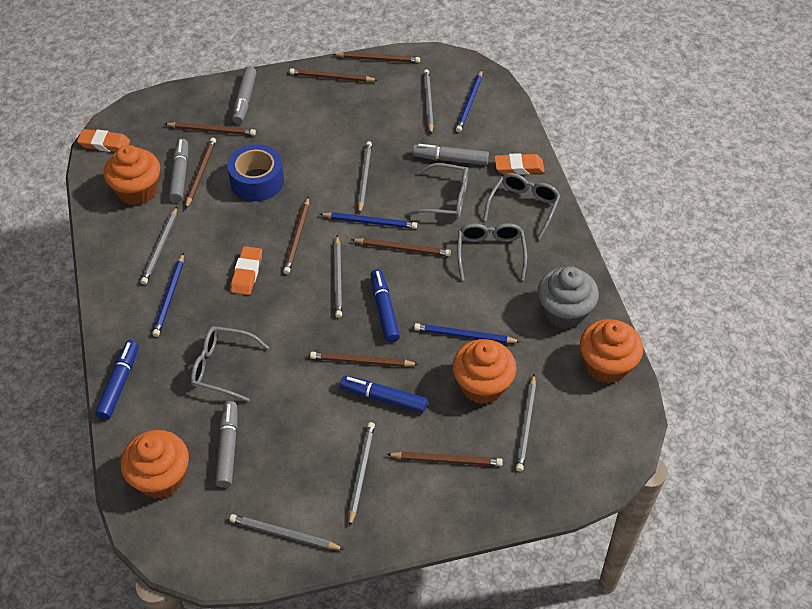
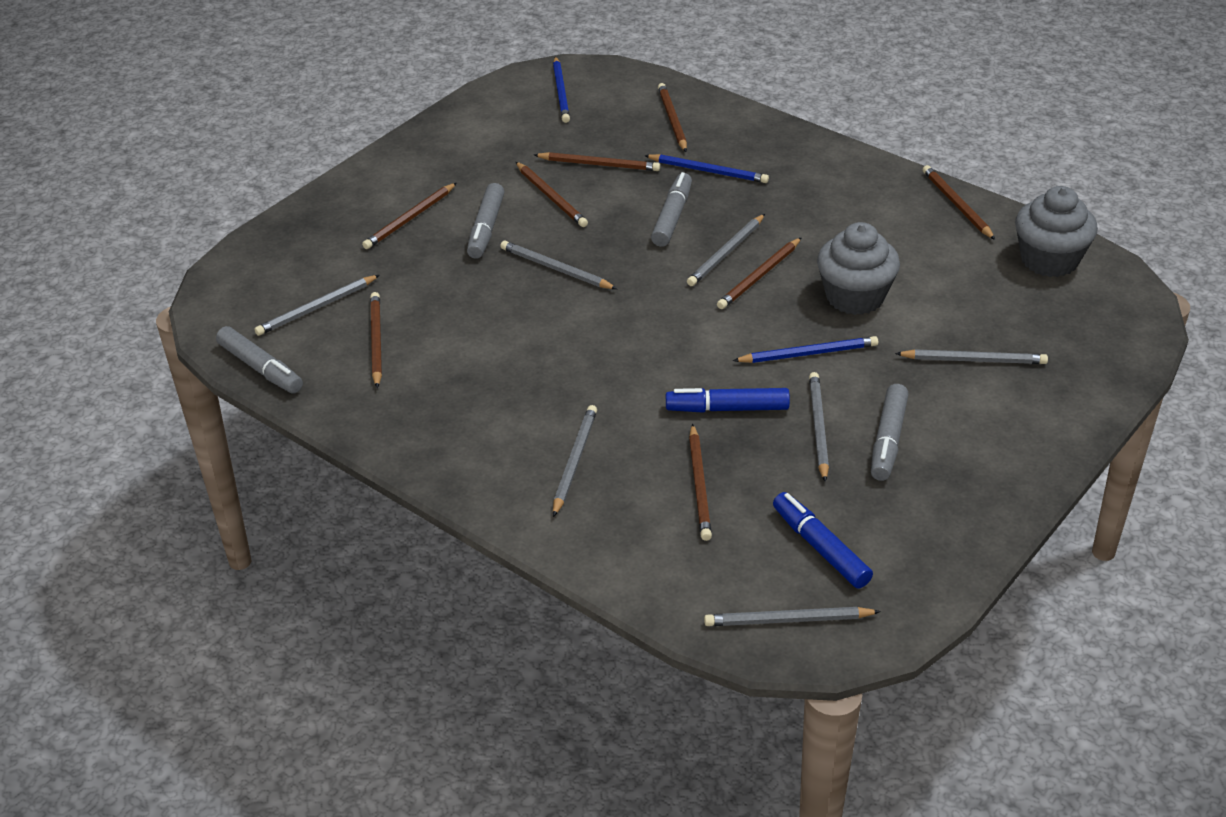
blue marker: [95,340,139,420] [340,376,428,413] [371,269,400,343] = 3 -> [666,388,790,413] [773,492,873,588] = 2
blue pencil: [152,253,184,337] [319,212,417,229] [414,323,521,343] [456,70,482,132] = 4 -> [553,56,570,123] [644,154,769,183] [732,336,878,363] = 3
blue tape: [227,144,284,201] = 1 -> none = 0
grey cupcake: [538,266,599,329] = 1 -> [817,222,900,315] [1015,186,1098,277] = 2
grey glasses: [191,326,269,402] [407,163,469,219] [457,223,527,281] [483,173,560,240] = 4 -> none = 0
orange cupcake: [104,145,160,205] [121,430,189,499] [452,339,517,404] [580,319,643,383] = 4 -> none = 0
orange eraser: [77,129,130,152] [231,246,262,295] [494,153,545,174] = 3 -> none = 0

